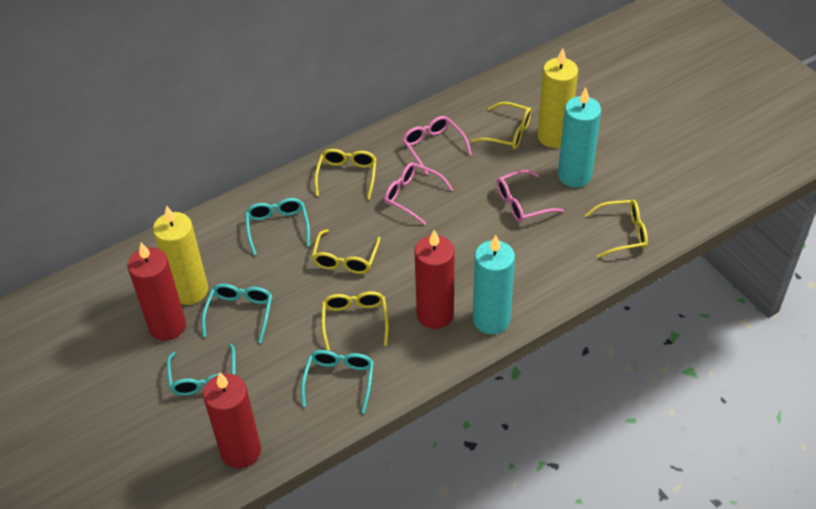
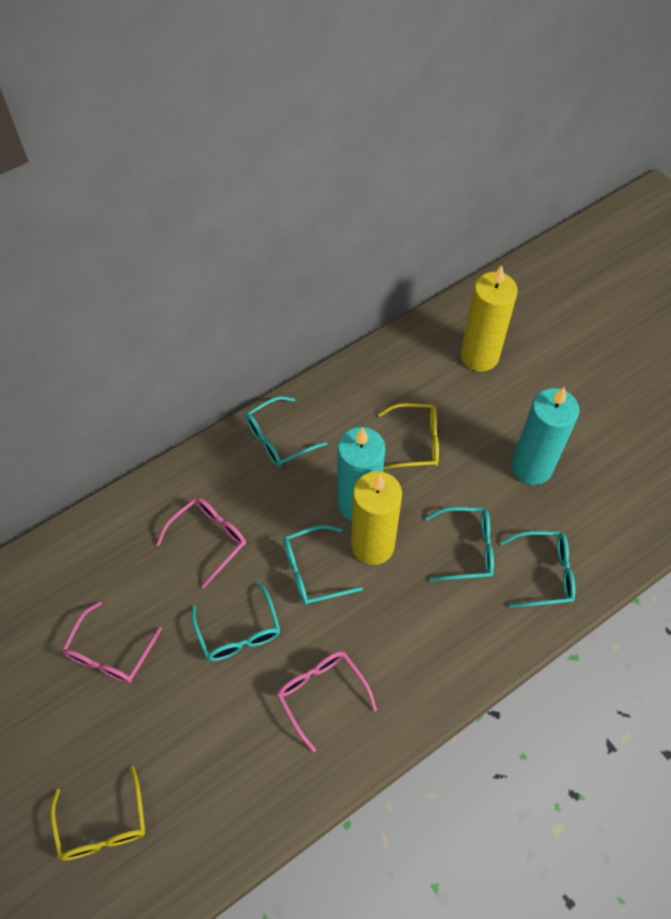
red candle: [127,242,186,341] [203,372,261,469] [415,230,454,329] = 3 -> none = 0
turquoise glasses: [167,344,236,396] [202,284,272,343] [245,198,310,255] [301,350,374,413] = 4 -> [191,582,281,661] [245,396,327,467] [283,525,363,605] [425,507,494,581] [500,531,575,608] = 5
yellow glasses: [312,229,380,274] [314,149,377,200] [321,291,389,350] [471,102,532,150] [585,200,648,258] = 5 -> [50,766,145,861] [378,403,439,470] = 2

